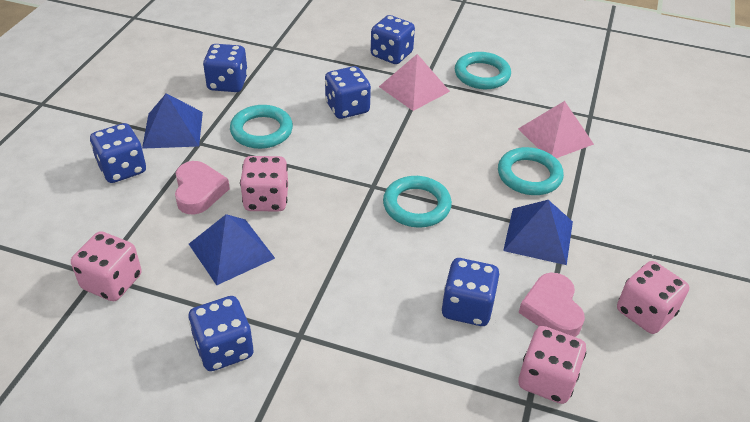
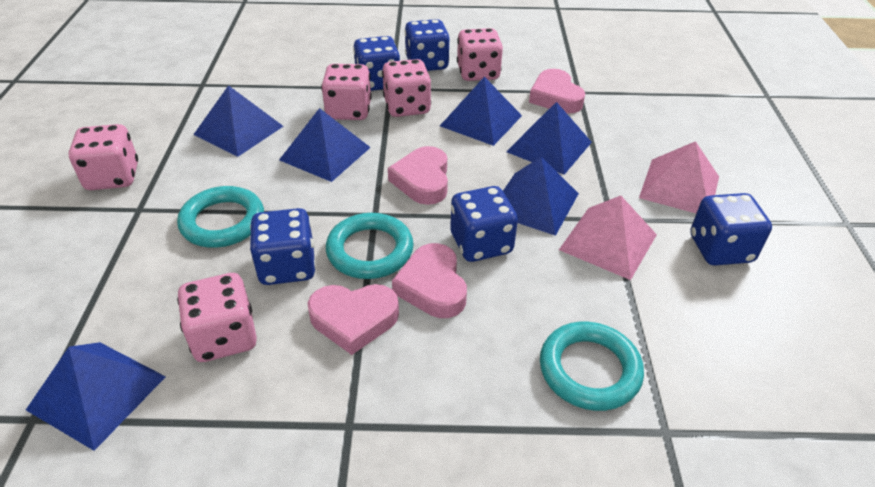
blue dice: [90,123,146,183] [188,296,254,371] [203,44,248,92] [325,66,371,119] [371,15,415,64] [442,258,500,326] = 6 -> [250,208,316,285] [353,36,400,91] [405,19,449,71] [450,186,518,262] [690,193,772,266] = 5
blue pyramid: [142,94,203,149] [189,214,275,285] [503,200,573,265] = 3 -> [26,342,166,451] [193,85,284,157] [279,108,371,182] [440,77,522,146] [503,157,579,236] [506,102,592,175] = 6
pink dice: [71,231,142,301] [240,156,288,211] [518,326,586,404] [617,261,689,334] = 4 -> [69,124,138,190] [177,273,257,362] [321,64,372,120] [382,59,431,117] [457,28,503,81] = 5
pink heart: [175,161,230,214] [519,273,585,337] = 2 -> [308,284,399,355] [388,146,448,205] [392,243,467,318] [529,69,585,113] = 4
turquoise ring: [230,105,293,149] [383,176,452,228] [455,52,511,89] [498,147,564,195] = 4 -> [177,186,264,248] [326,213,414,279] [540,322,644,411] = 3

